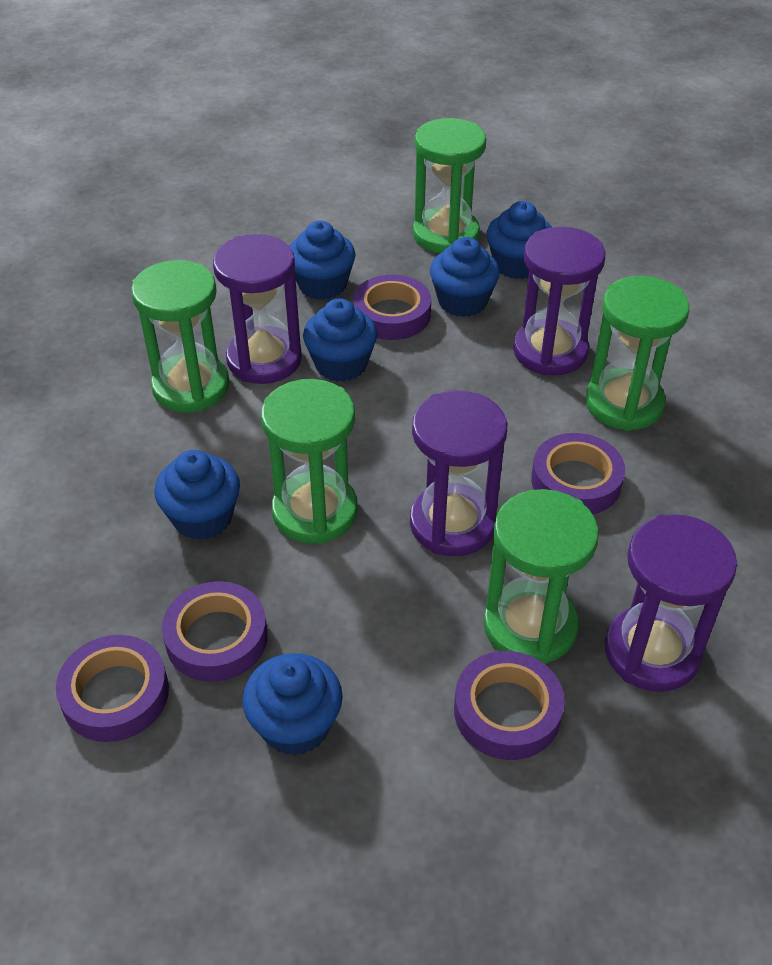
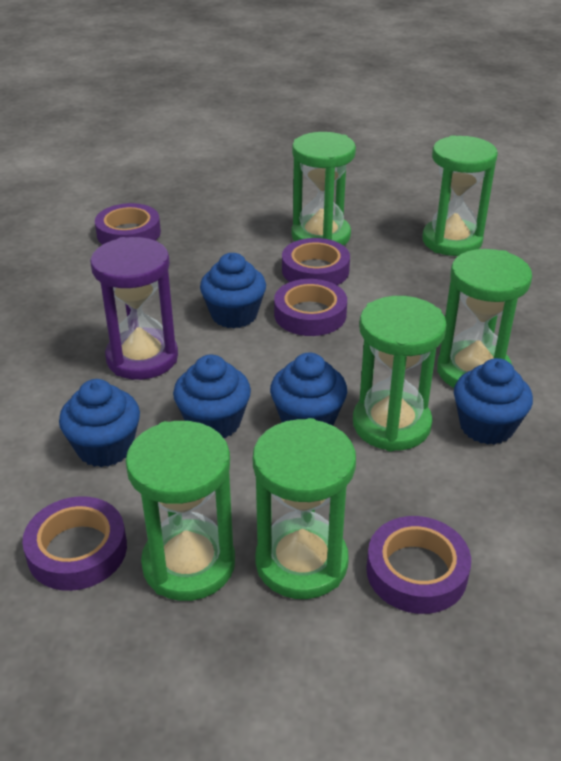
blue cupcake: [154,450,240,540] [242,653,343,756] [290,221,356,300] [303,298,377,382] [430,237,500,317] [487,201,551,279] = 6 -> [59,379,140,467] [173,355,251,438] [200,253,266,328] [270,353,347,426] [454,358,533,445] = 5
green hourglass: [131,260,230,412] [261,379,358,544] [413,118,486,253] [484,489,599,664] [585,276,689,431] = 5 -> [125,421,235,601] [253,418,356,599] [291,132,356,246] [353,296,447,451] [422,135,498,256] [437,249,532,388] = 6
purple hourglass: [213,234,302,384] [410,390,507,556] [513,227,605,376] [605,514,737,692] = 4 -> [90,237,178,380] = 1

